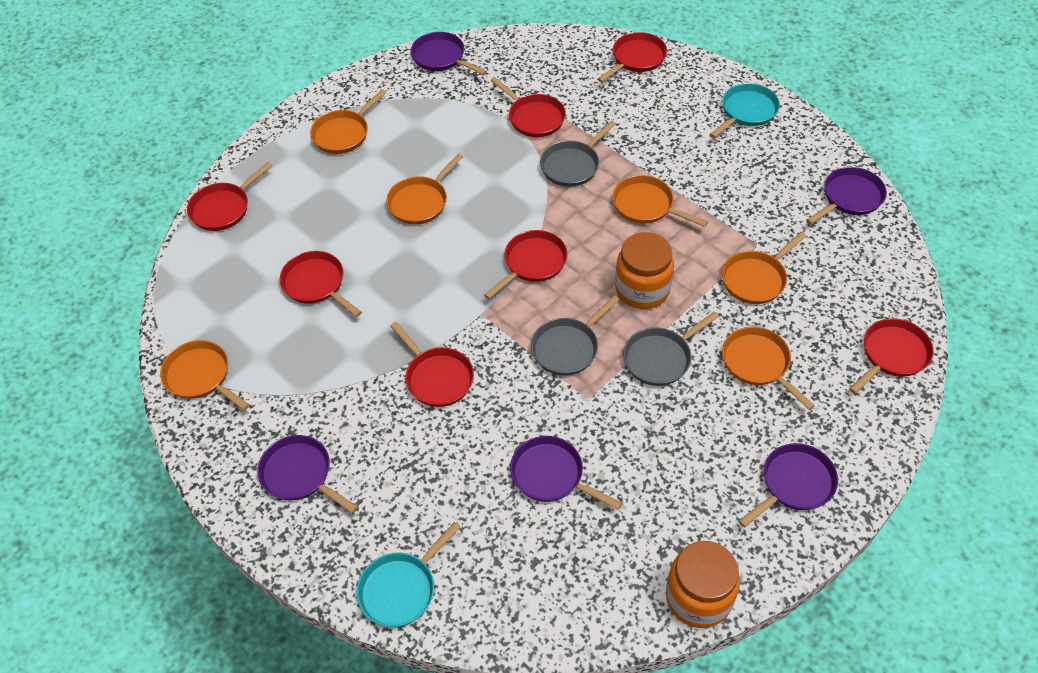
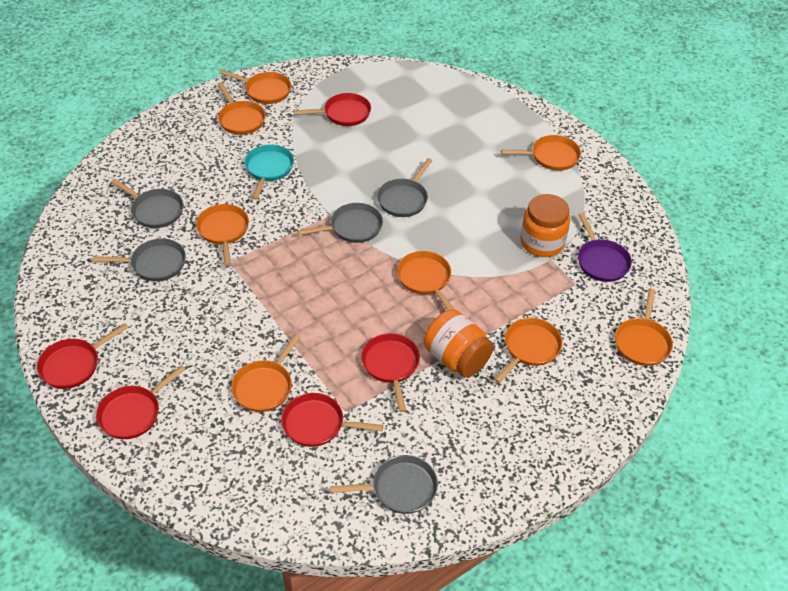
grey pan: [531,295,620,375] [540,121,616,187] [623,311,719,386] = 3 -> [93,238,186,281] [111,179,183,228] [298,203,383,243] [330,455,438,514] [377,158,433,217] = 5
orange pan: [160,340,250,411] [310,89,386,154] [386,153,464,225] [612,175,708,227] [722,232,806,304] [722,327,815,410] = 6 -> [196,204,249,266] [217,82,266,135] [219,70,291,104] [231,333,301,412] [397,251,454,310] [494,318,563,383] [501,135,581,171] [615,289,673,366] = 8
purple pan: [257,435,358,513] [411,32,487,75] [510,436,622,510] [739,443,838,527] [806,167,887,224] = 5 -> [578,213,632,282] = 1
red pan: [187,162,273,231] [280,251,362,317] [390,322,474,407] [484,230,568,299] [490,77,566,137] [597,32,667,82] [849,318,934,394] = 7 -> [37,323,129,389] [96,365,185,439] [282,393,383,447] [294,93,371,126] [361,333,420,412] = 5
turquoise pan: [356,522,461,627] [710,83,780,138] = 2 -> [244,144,294,200] = 1

